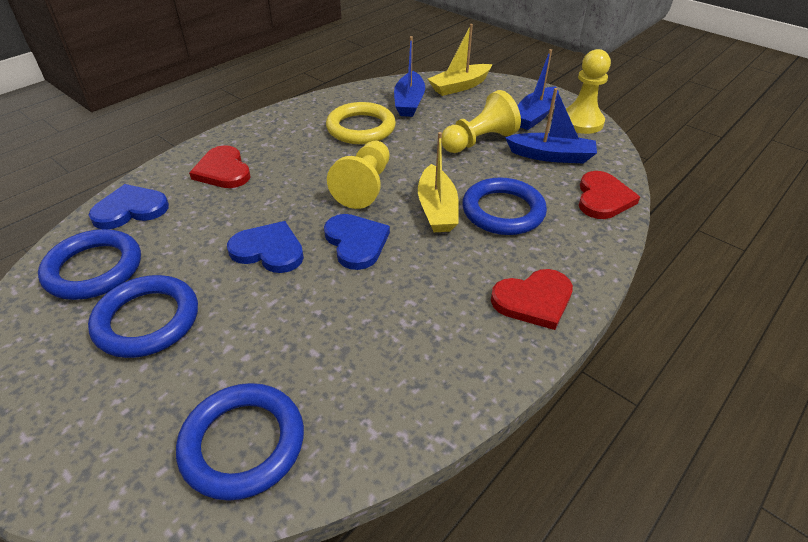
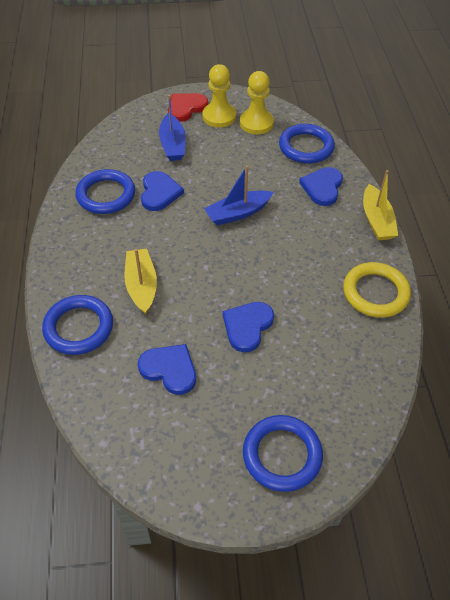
blue boat: [394,36,425,117] [505,88,597,164] [517,49,559,130] = 3 -> [159,94,186,161] [204,166,273,226] = 2
blue heart: [89,184,169,229] [227,221,304,273] [324,214,390,270] = 3 -> [138,344,196,395] [141,171,184,211] [223,302,274,352] [299,167,343,206] = 4
red heart: [189,145,250,188] [491,269,573,330] [579,171,640,219] = 3 -> [168,93,208,122] = 1
yellow pawn: [327,141,389,209] [441,90,521,153] [566,49,611,134] = 3 -> [202,64,236,128] [240,71,274,134] = 2

